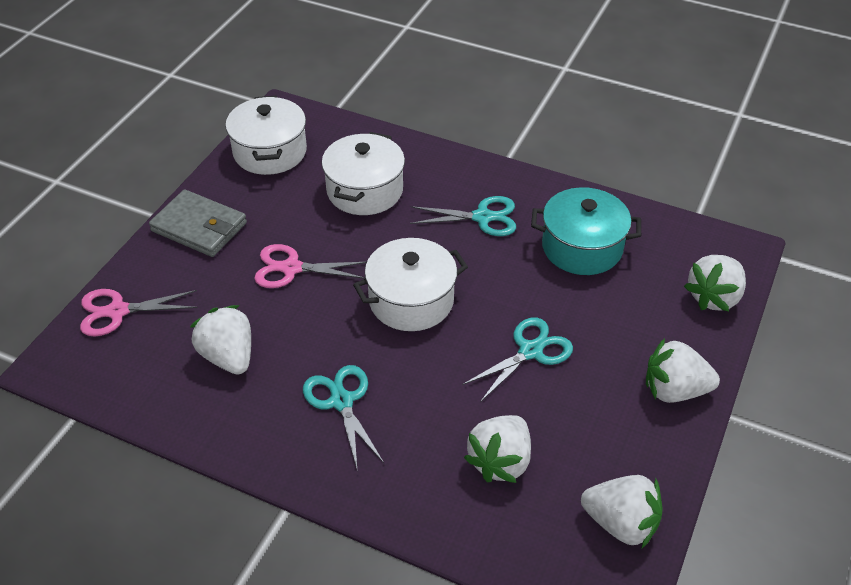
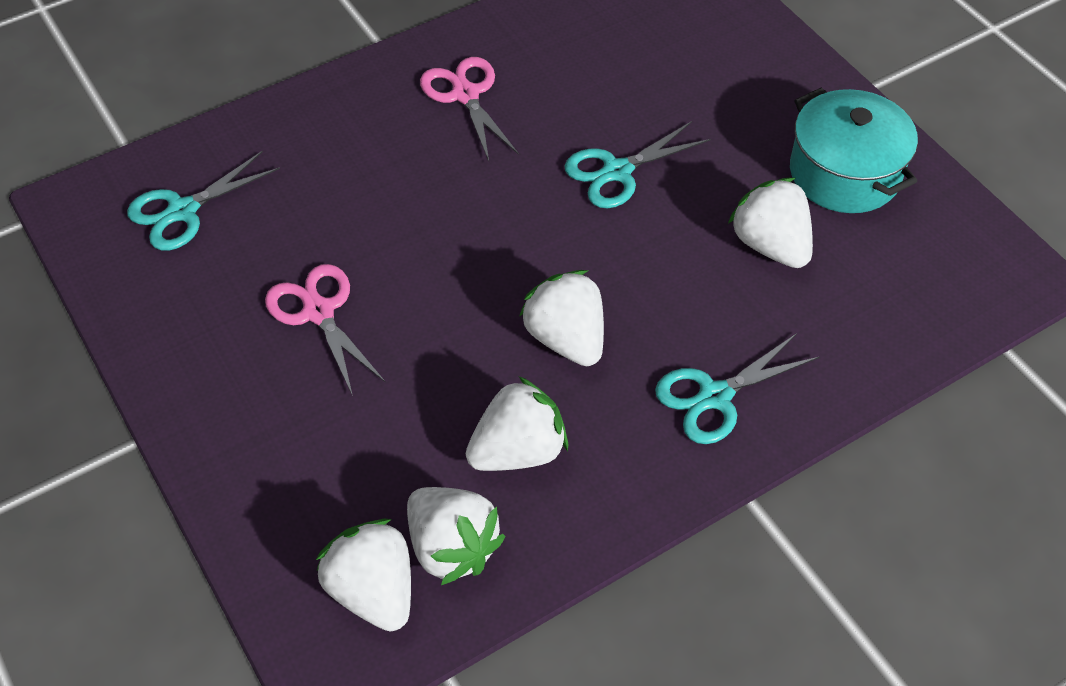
grey wallet: [149,189,247,257] = 1 -> none = 0
white pot: [225,96,307,175] [321,132,405,215] [353,238,468,331] = 3 -> none = 0

